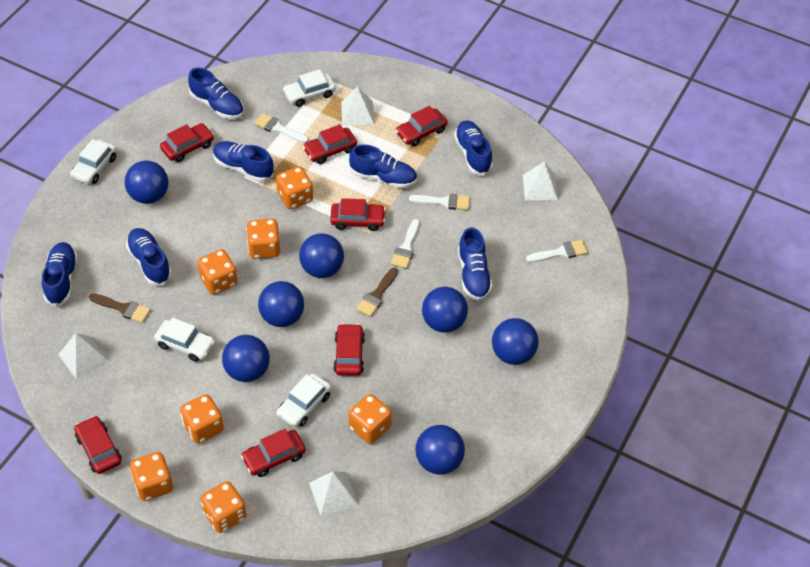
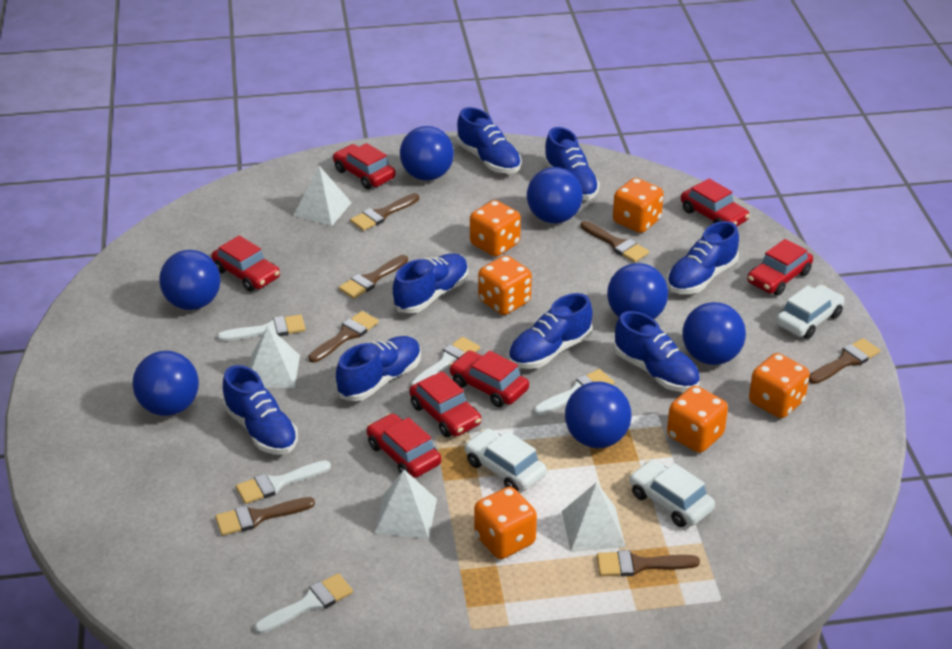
blue shoe: [42,242,78,307] [126,228,172,286] [188,67,244,119] [213,141,274,182] [349,144,417,188] [454,121,493,176] [458,227,493,301] = 7 -> [223,365,298,455] [336,336,421,401] [392,253,468,313] [456,107,521,174] [508,293,593,369] [543,127,600,200] [613,311,700,392] [667,221,739,294] = 8
brown brush: [89,293,151,323] [356,268,398,317] = 2 -> [215,497,315,536] [308,311,379,363] [339,255,408,299] [350,193,419,231] [580,221,649,262] [597,550,700,577] [809,338,880,384] = 7
orange dice: [129,452,173,501] [180,394,224,443] [197,249,238,295] [200,481,246,533] [246,219,280,259] [276,167,313,209] [348,394,392,444] = 7 -> [470,200,521,257] [474,487,537,559] [478,256,532,315] [613,178,664,233] [667,386,728,453] [749,353,810,418] = 6
white brush: [254,113,309,143] [391,219,420,269] [409,194,470,210] [526,240,588,262] = 4 -> [217,314,306,341] [236,460,331,504] [254,573,353,634] [411,337,480,386] [534,369,614,415] = 5
white car: [70,139,117,184] [154,318,215,362] [277,374,331,427] [283,69,336,107] = 4 -> [465,428,547,491] [629,460,715,527] [776,285,845,339] = 3

